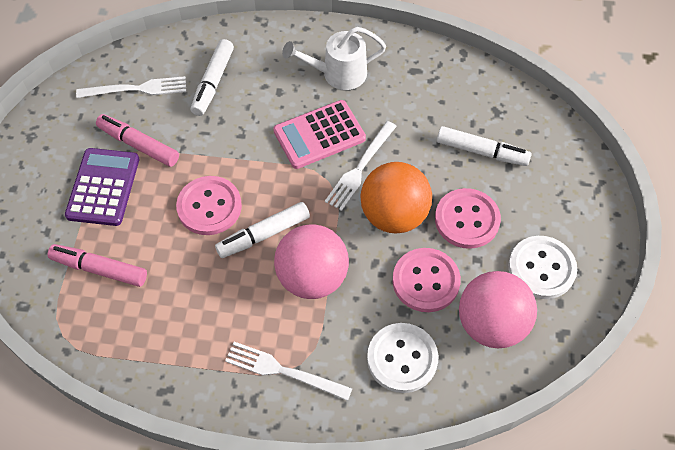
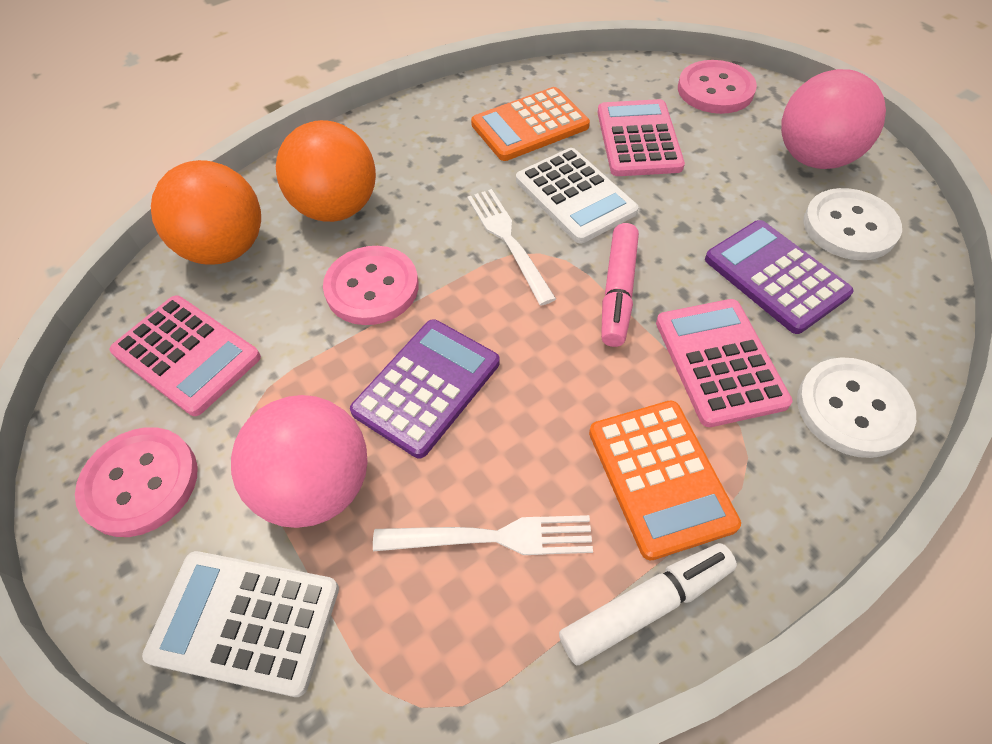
orange ball: [360,162,432,233] = 1 -> [151,160,261,265] [276,120,376,222] = 2
orange calculator: none = 0 -> [471,87,590,161] [589,401,741,560] = 2
pink calculator: [273,100,366,169] = 1 -> [109,295,261,416] [598,99,685,176] [656,299,792,427] = 3
pink marker: [47,244,147,287] [96,114,179,167] = 2 -> [601,223,639,347] = 1
purple calculator: [65,148,139,226] = 1 -> [350,319,500,458] [705,220,854,334] = 2
white calculator: none = 0 -> [142,551,339,697] [516,148,639,244] = 2
white fork: [76,76,186,98] [225,342,353,401] [325,121,397,211] = 3 -> [373,515,593,555] [467,189,556,306] = 2
white marker: [191,39,234,116] [215,202,310,258] [437,126,532,166] = 3 -> [559,543,737,665] = 1
white watering can: [282,27,386,90] = 1 -> none = 0

